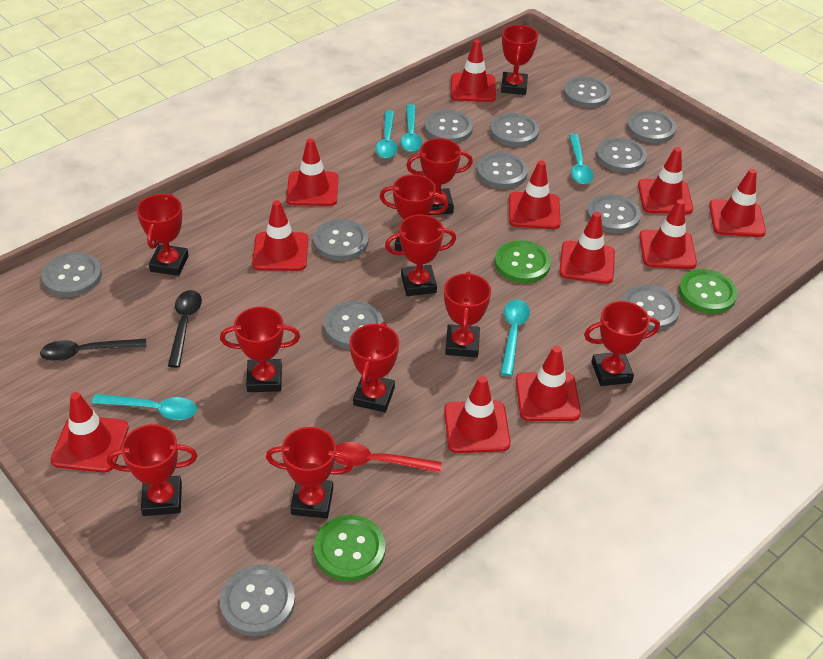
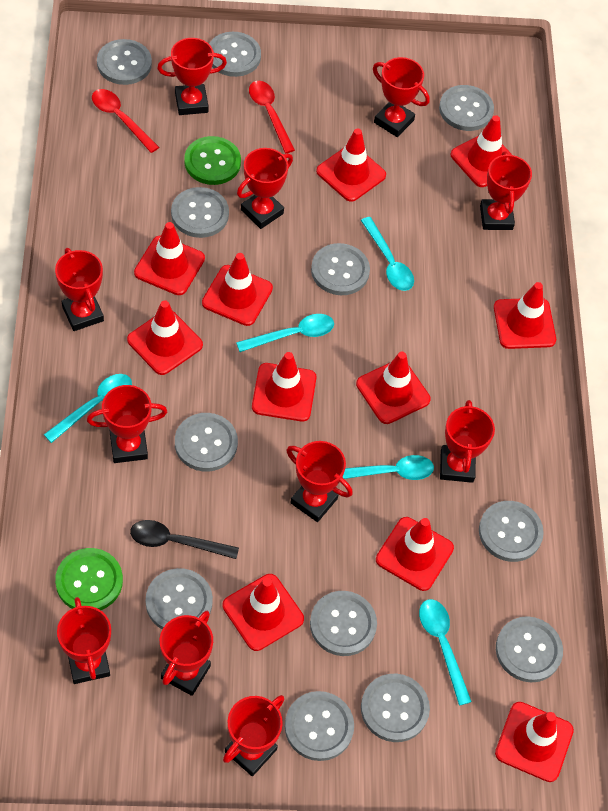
black spoon: [40,339,146,361] [168,290,202,368] = 2 -> [130,520,239,559] = 1
green button: [314,515,386,581] [495,240,551,283] [679,269,738,314] = 3 -> [55,548,123,610] [184,136,241,185] = 2
red spoon: [335,442,442,473] = 1 -> [92,89,159,153] [249,81,295,153] = 2

